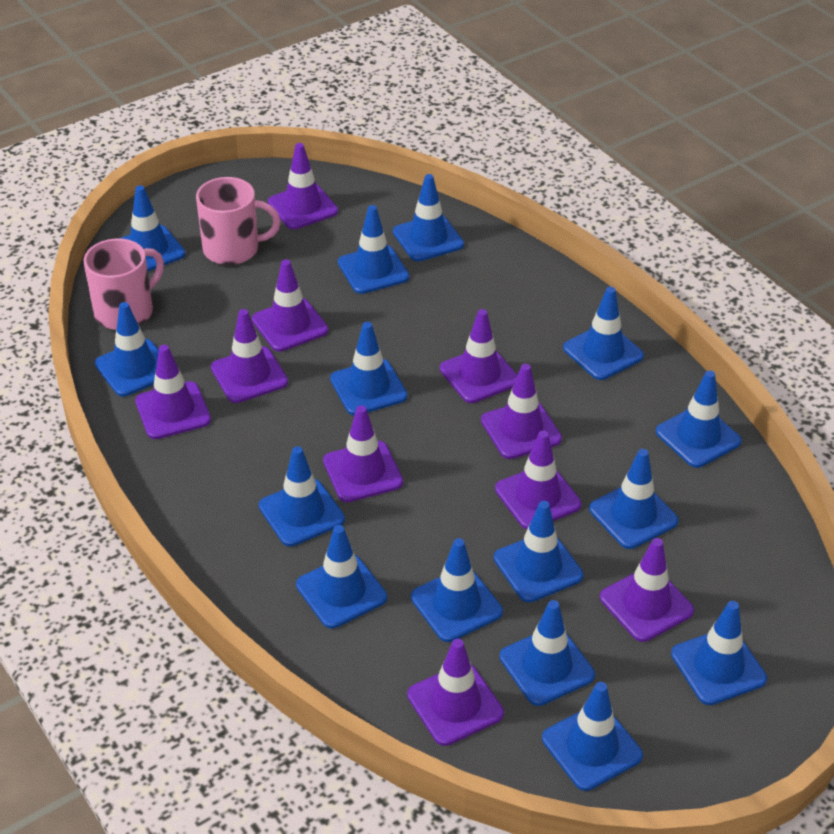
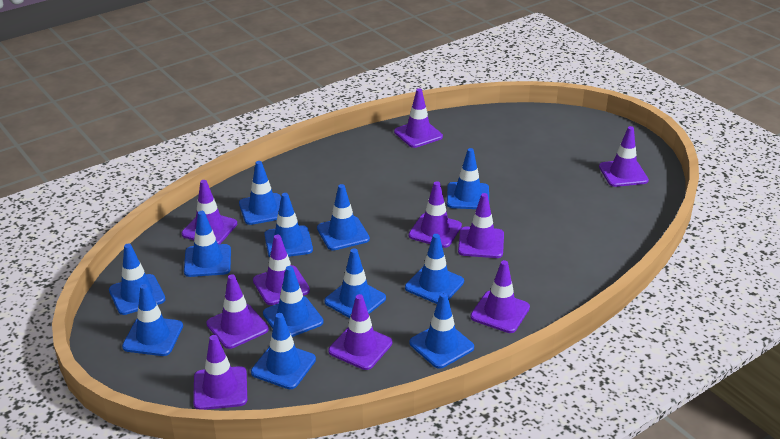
blue traffic cone: [95,302,159,397] [119,185,186,271] [259,446,345,547] [296,525,387,629] [330,322,408,415] [338,205,409,294] [393,174,464,262] [411,538,503,642] [494,501,584,602] [500,600,595,706] [542,682,643,791] [563,287,644,380] [589,449,679,549] [656,371,742,468] [671,601,767,705] = 15 -> [109,243,166,315] [122,284,183,356] [184,211,231,277] [239,161,281,225] [251,313,316,389] [263,266,323,337] [265,193,313,257] [317,184,370,250] [324,249,386,318] [405,234,464,304] [409,293,474,369] [447,148,489,209] = 12
pink mug: [84,238,164,330] [196,177,281,265] = 2 -> none = 0

